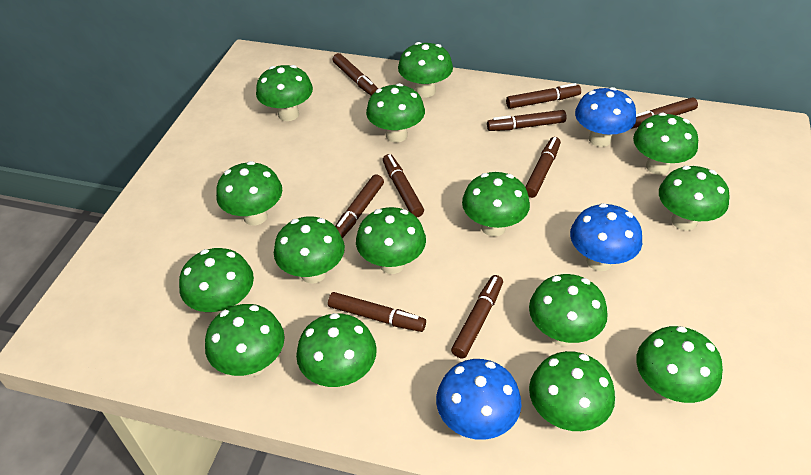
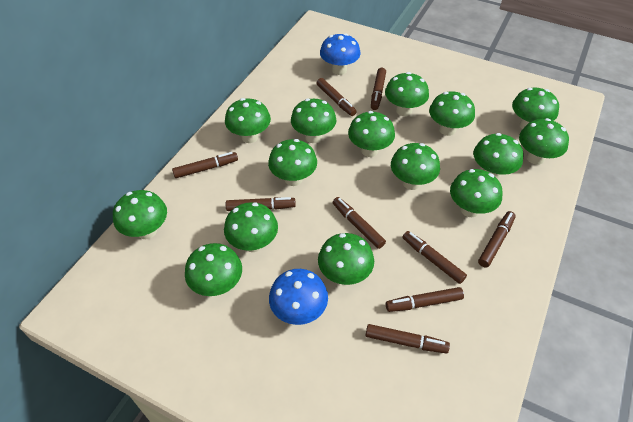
blue mushroom: [436,359,522,440] [570,203,642,271] [575,87,636,147] = 3 -> [269,269,328,325] [320,33,360,75] = 2

